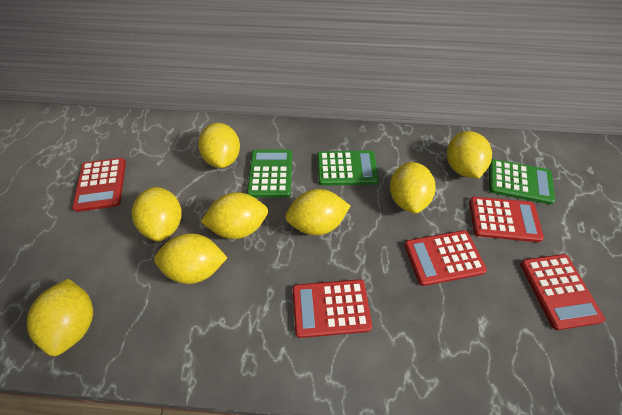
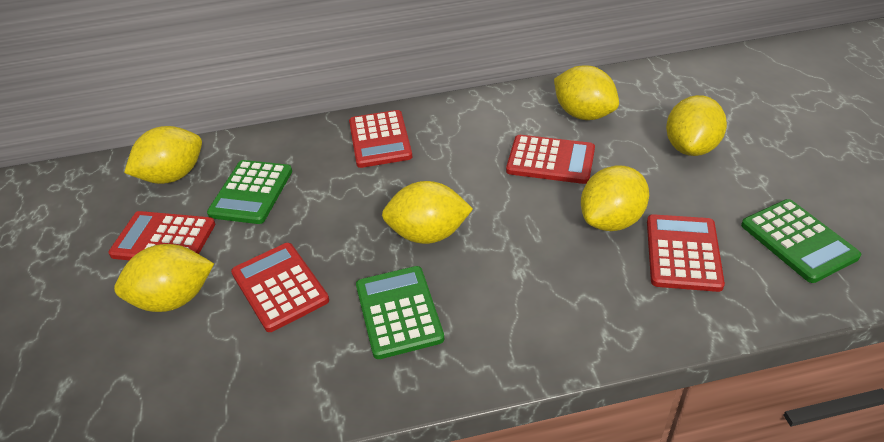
yellow lemon: [27,279,93,356] [132,187,182,242] [154,233,227,284] [198,123,240,168] [201,192,268,239] [285,189,350,235] [390,162,436,214] [447,131,492,178] = 8 -> [114,244,214,312] [124,126,202,184] [382,181,473,244] [554,66,619,120] [581,165,649,231] [666,95,727,156] = 6

